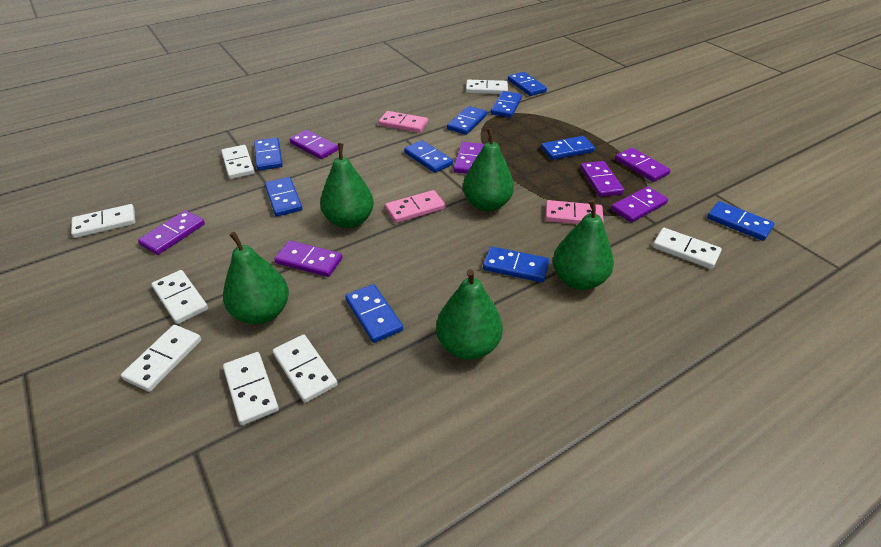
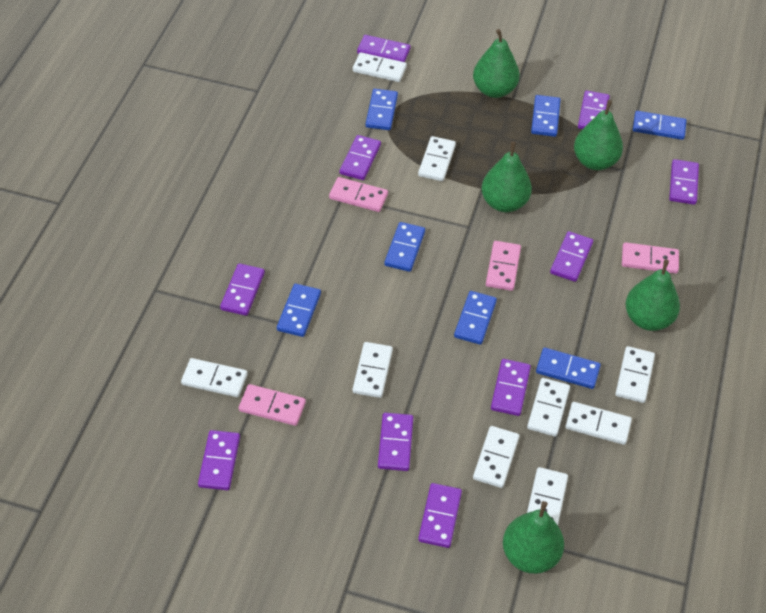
blue domino: [254,138,283,171] [265,177,302,216] [345,284,403,343] [404,140,453,173] [447,106,487,135] [483,246,549,282] [491,91,522,118] [508,72,547,96] [541,136,595,160] [707,201,775,241] = 10 -> [277,284,321,337] [366,89,398,130] [384,222,425,272] [454,291,497,345] [531,95,561,137] [536,347,601,389] [633,111,686,140] = 7
pink domino: [378,111,428,133] [385,190,445,223] [545,200,604,224] = 3 -> [239,384,306,426] [329,177,388,212] [486,241,521,291] [622,242,679,274] = 4
purple domino: [138,210,205,255] [274,240,342,277] [289,130,338,159] [453,142,484,174] [580,161,624,197] [611,186,668,223] [615,148,671,182] = 7 -> [198,430,240,490] [220,263,265,316] [340,135,381,180] [357,35,411,62] [378,413,413,471] [418,483,462,548] [491,359,531,416] [550,231,593,282] [578,90,610,129] [669,159,699,205] = 10
white domino: [71,204,135,238] [121,325,202,392] [151,270,208,324] [221,145,255,179] [223,352,279,425] [273,334,338,403] [466,80,508,94] [653,228,722,269] = 8 -> [181,358,248,397] [353,52,407,82] [353,342,393,398] [418,136,456,181] [473,426,519,488] [527,378,570,437] [527,467,568,525] [565,402,632,445] [615,346,655,403] = 9

